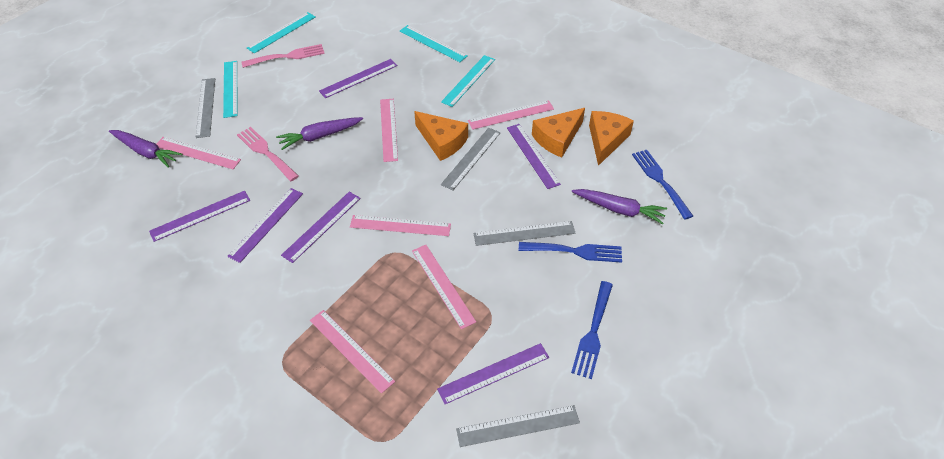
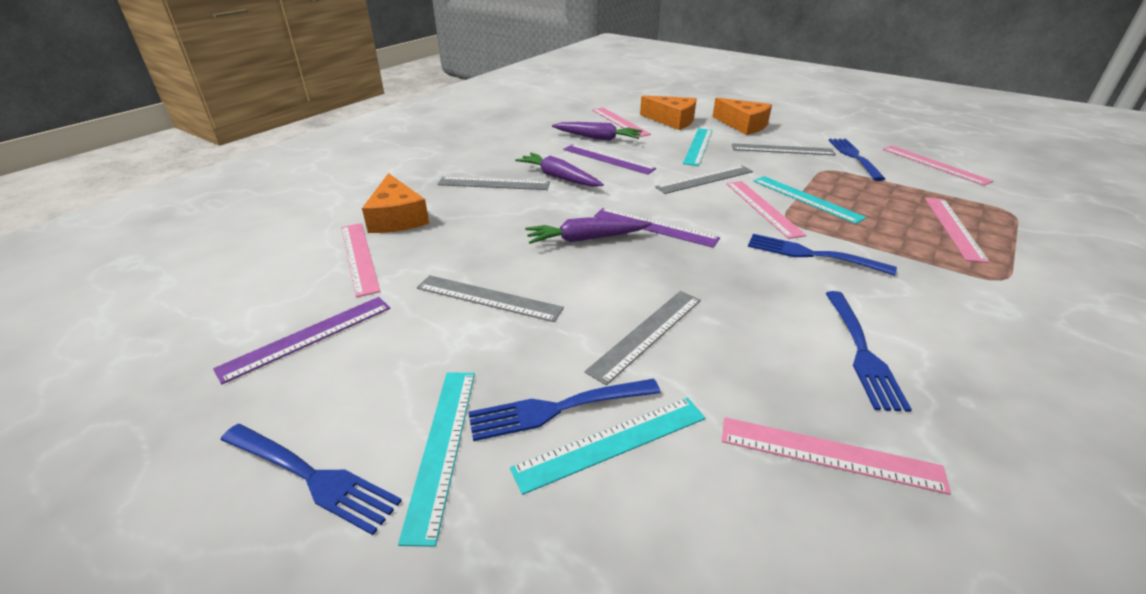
blue fork: [519,242,622,263] [571,281,613,379] [632,150,693,220] = 3 -> [220,424,402,535] [469,379,661,441] [748,234,897,276] [825,291,912,412] [829,139,885,181] = 5
grey ruler: [196,78,215,138] [441,128,500,190] [456,405,580,447] [474,221,575,246] = 4 -> [417,275,564,322] [437,177,550,190] [584,291,701,385] [655,165,753,194] [732,143,836,155] = 5
pink fork: [237,127,299,181] [241,44,325,68] = 2 -> none = 0
purple ruler: [149,191,250,242] [227,188,303,263] [281,192,361,263] [319,59,398,98] [437,343,549,404] [507,124,561,189] = 6 -> [213,297,390,384] [563,144,656,175] [594,208,720,248] = 3

